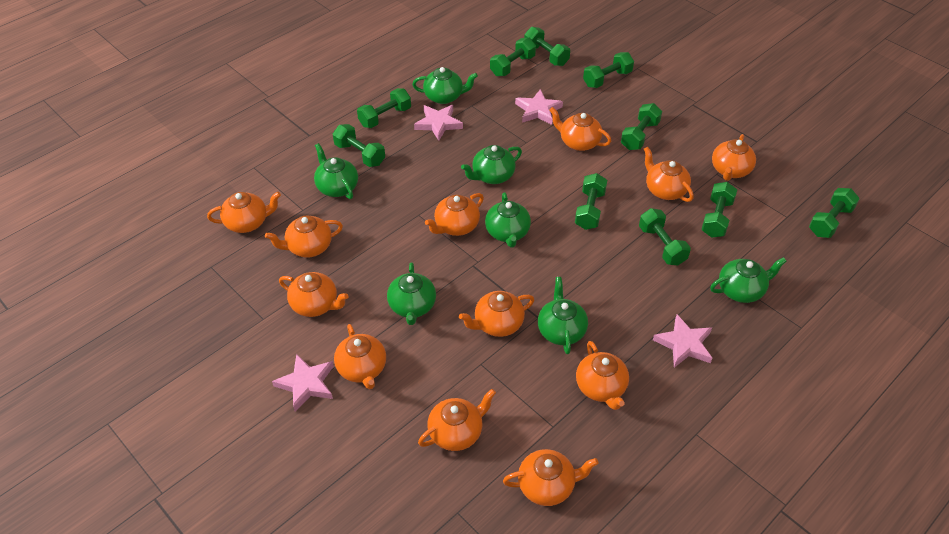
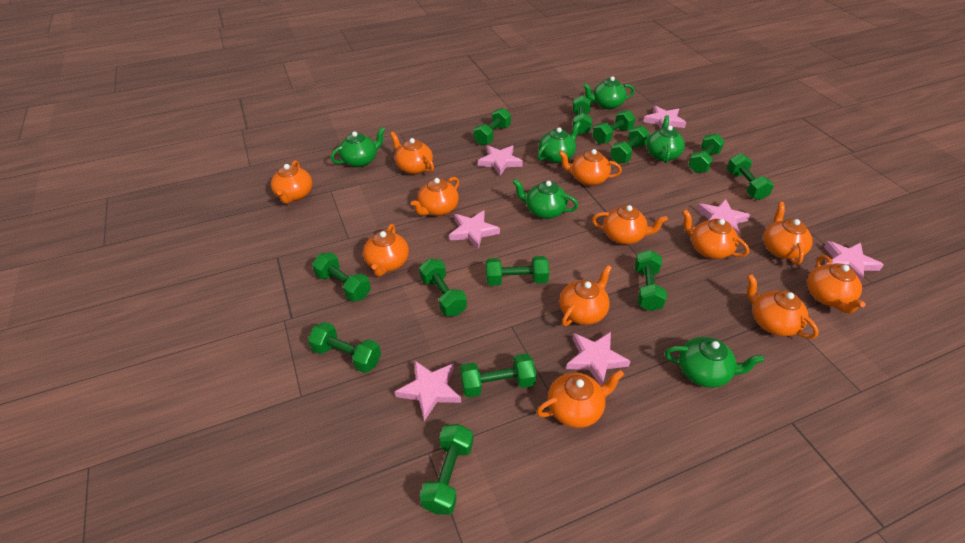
green dumbbell: [333,124,385,167] [357,88,411,128] [490,37,536,76] [524,27,570,66] [575,173,607,230] [583,52,634,88] [621,103,662,150] [639,208,691,265] [701,182,737,238] [809,188,860,238] = 10 -> [308,322,381,373] [312,252,371,302] [419,259,467,316] [420,424,473,515] [460,353,536,398] [474,108,511,146] [486,256,549,286] [572,95,592,135] [593,110,635,144] [610,125,650,163] [635,250,667,311] [688,133,725,173] [727,153,774,200] = 13
green teapot: [314,143,358,199] [387,263,436,325] [412,67,478,104] [461,145,522,184] [485,192,531,247] [538,277,588,354] [710,257,787,303] = 7 -> [331,127,385,167] [513,179,578,219] [537,122,581,163] [583,76,635,109] [646,115,685,163] [665,337,764,388] = 6
pink star: [272,354,334,411] [414,105,463,141] [515,89,563,125] [653,315,712,368] = 4 -> [395,360,461,421] [449,210,500,249] [478,146,523,176] [566,332,631,386] [643,105,686,129] [697,199,750,235] [824,241,884,281] = 7

